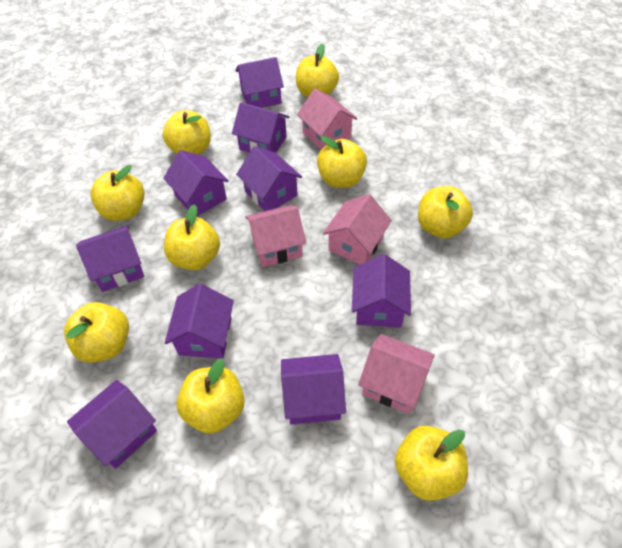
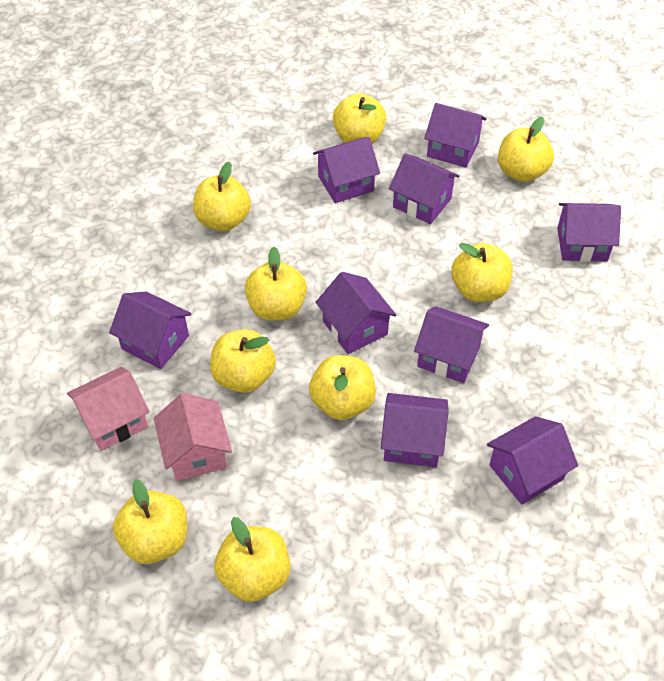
pink house: [245,205,306,267] [297,88,357,150] [323,194,392,265] [358,334,435,414] = 4 -> [67,367,149,451] [154,393,232,481] = 2

